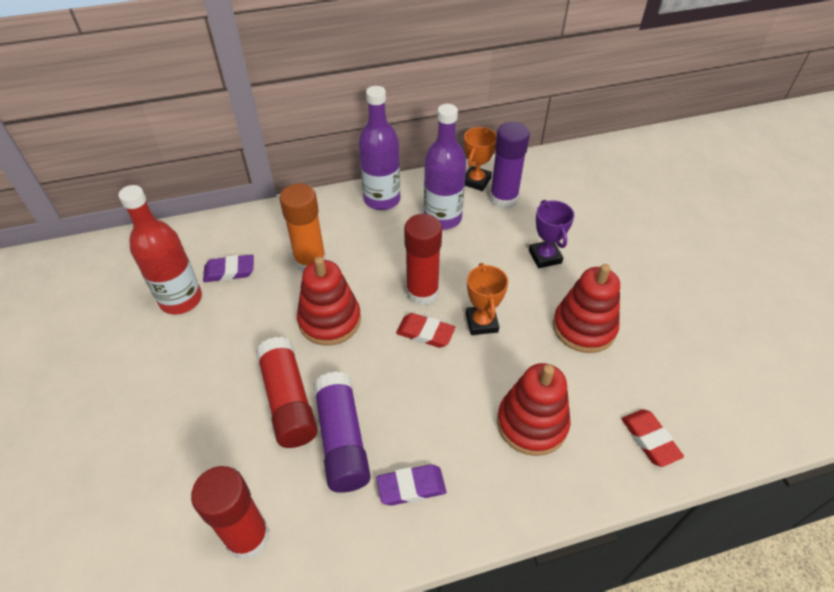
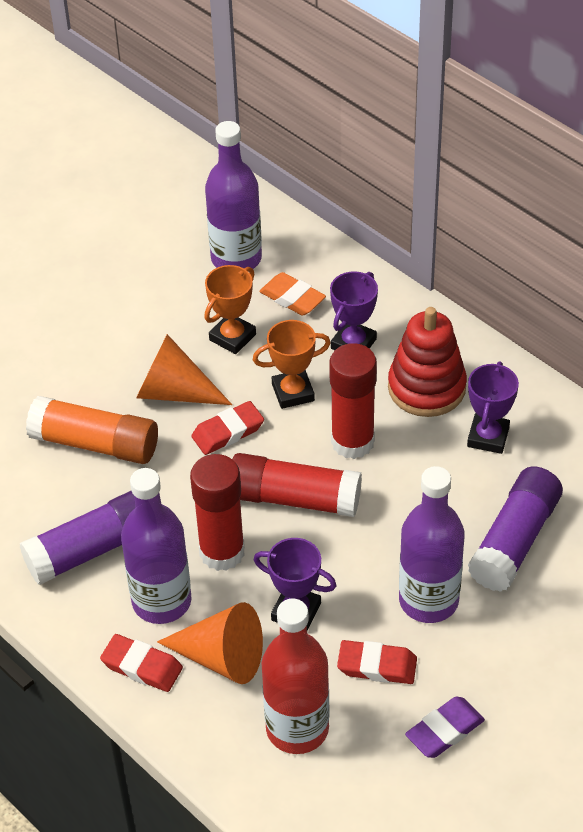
orange cone: none = 0 -> [136,334,232,405] [157,602,263,684] = 2
orange eraser: none = 0 -> [259,272,326,316] = 1
purple bottle: [359,86,401,210] [424,104,466,229] = 2 -> [121,468,191,624] [205,121,262,269] [399,466,465,623] = 3
purple eraser: [203,255,254,282] [376,464,446,506] = 2 -> [405,697,485,758] = 1
purple trophy: [529,200,575,268] = 1 -> [254,538,337,631] [330,271,378,350] [467,361,519,454] = 3
red eraser: [396,313,455,348] [622,409,684,467] = 2 -> [100,634,183,692] [191,401,264,455] [337,640,417,684] = 3
red stacking toy: [297,257,361,346] [497,363,571,456] [553,264,620,353] = 3 -> [388,307,467,417] = 1

